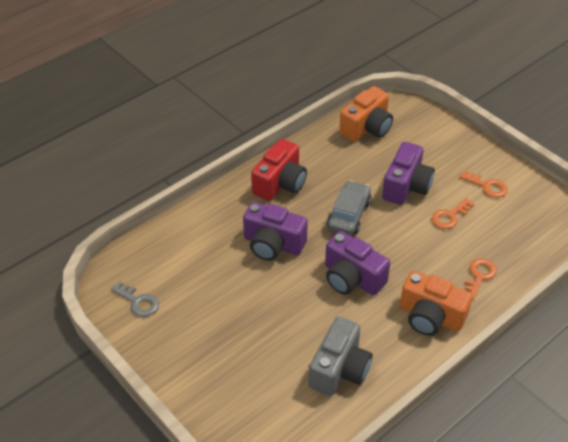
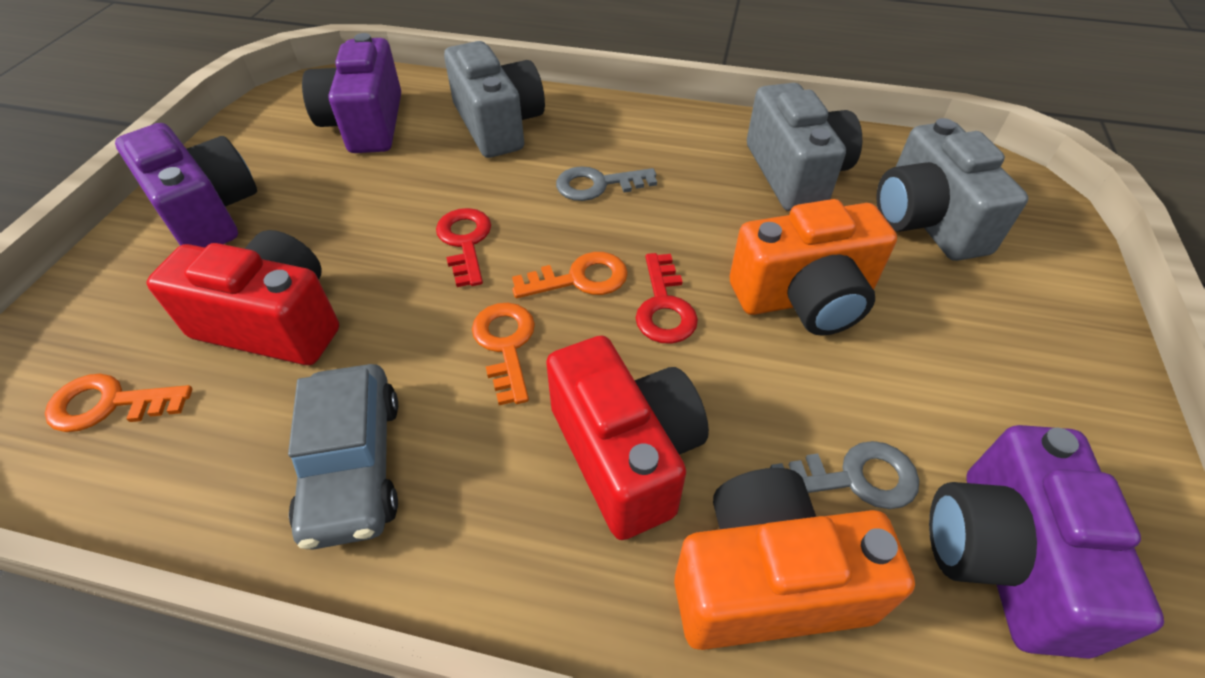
grey camera: [308,317,373,396] = 1 -> [444,41,545,158] [747,83,862,211] [876,118,1028,261] = 3
grey key: [111,281,159,317] = 1 -> [556,166,657,201] [770,441,919,509] = 2
red camera: [251,139,307,201] = 1 -> [147,230,339,365] [546,336,709,540] = 2
red key: none = 0 -> [436,208,491,287] [635,253,698,344] = 2

